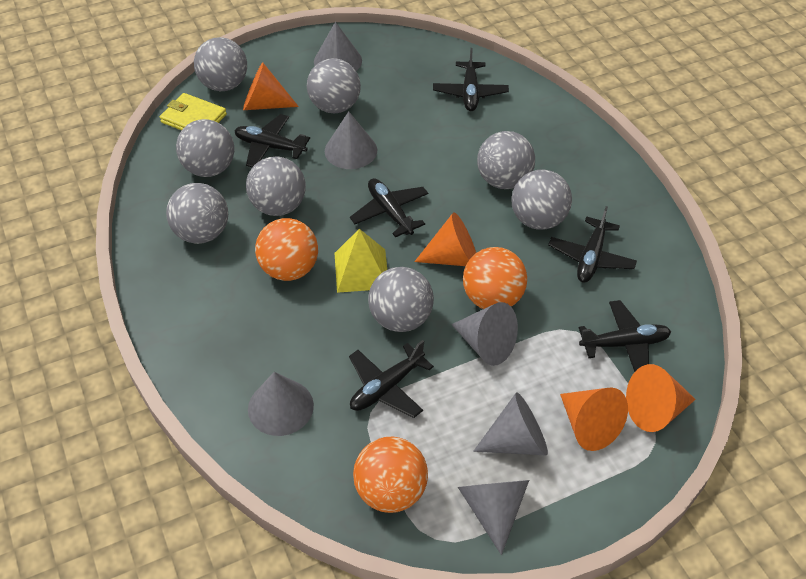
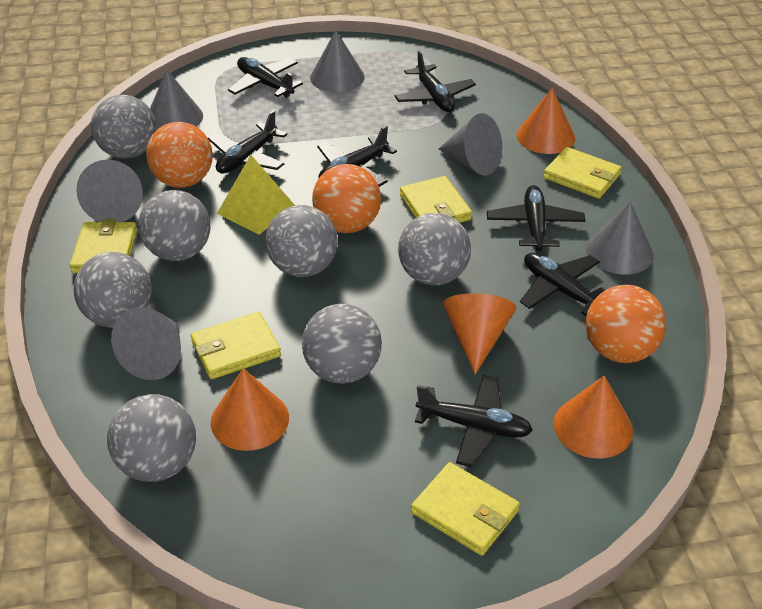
black plane: [234,114,310,167] [349,340,434,418] [350,178,428,237] [433,48,509,111] [548,206,637,283] [579,300,671,372] = 6 -> [208,110,287,174] [228,57,303,98] [317,125,397,187] [394,50,476,112] [415,375,533,467] [487,185,586,251] [520,253,606,316] = 7
grey ball: [166,183,228,244] [176,119,234,177] [194,37,247,91] [246,156,306,216] [307,58,361,113] [368,267,434,332] [477,131,535,189] [511,170,572,230] = 8 -> [74,252,152,328] [91,95,156,159] [107,394,196,482] [138,190,210,261] [266,205,338,277] [302,304,382,384] [398,213,471,285] = 7
yellow wallet: [160,93,227,130] = 1 -> [69,219,137,273] [191,312,281,379] [400,176,472,223] [411,462,520,556] [543,147,622,199] = 5

